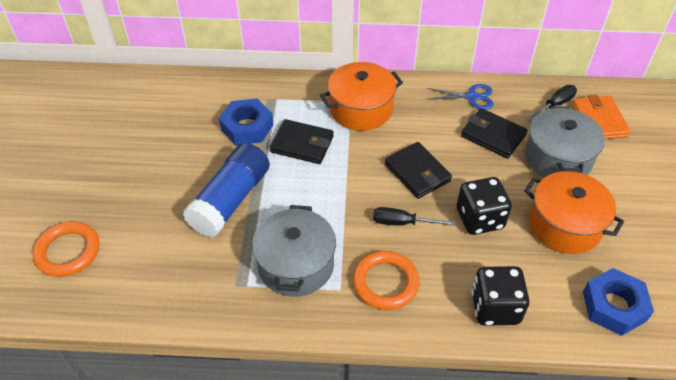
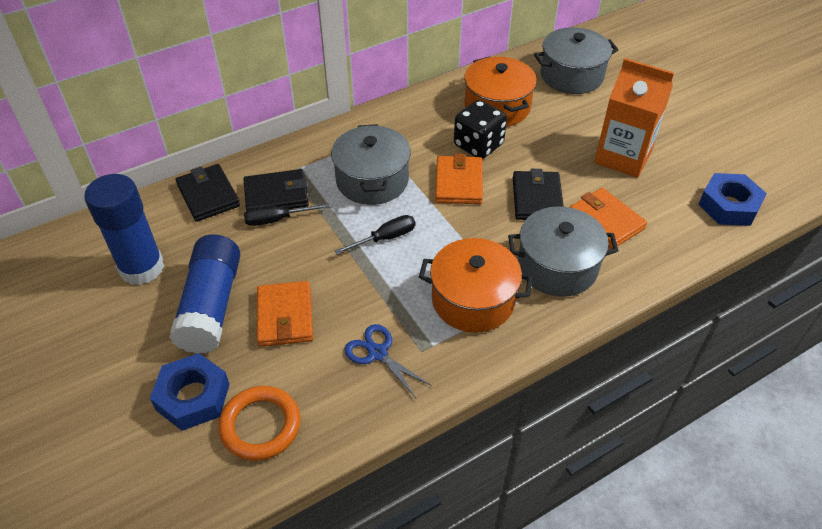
black dice: [457,177,512,235] [471,266,529,326] = 2 -> [454,100,507,159] = 1
blue glue stick: [183,143,270,238] = 1 -> [84,174,164,285] [169,234,240,354] = 2
grey pot: [252,205,336,296] [525,106,605,178] = 2 -> [331,124,411,205] [508,206,619,297] [534,27,618,94] = 3
orange carton: none = 0 -> [594,58,674,178] = 1
orange ring: [33,221,99,277] [353,251,420,310] = 2 -> [219,386,301,461] = 1
orange wallet: [572,94,631,139] = 1 -> [257,281,313,347] [435,154,483,204] [569,188,647,249] = 3

